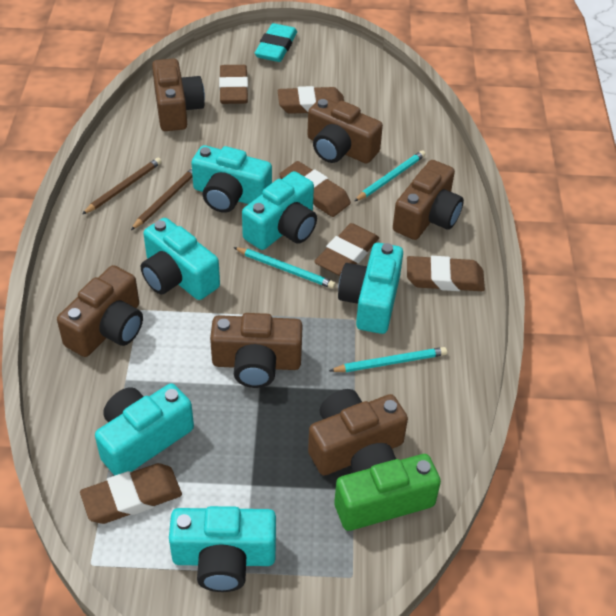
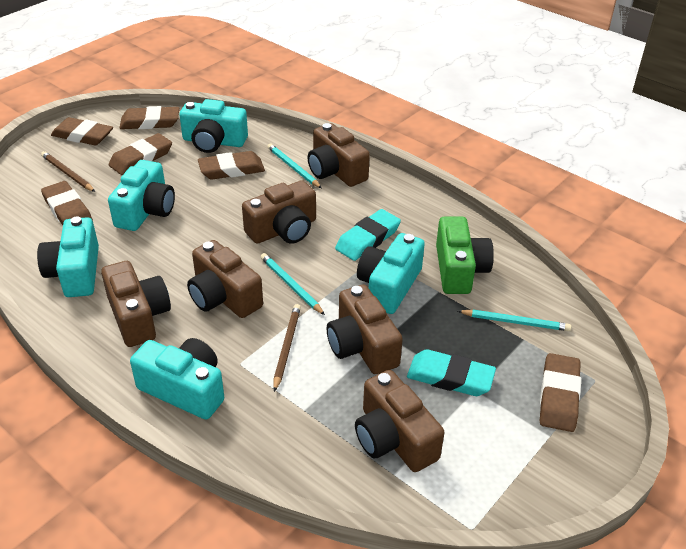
turquoise camera: [95,383,194,476] [141,218,220,300] [169,506,276,592] [191,145,272,213] [242,171,317,250] [338,243,403,334] = 6 -> [37,217,99,297] [108,160,175,231] [130,338,224,419] [179,99,248,153] [357,233,425,314] = 5
turquoise eraser: [255,23,297,62] = 1 -> [335,209,401,261] [407,349,496,396] = 2

